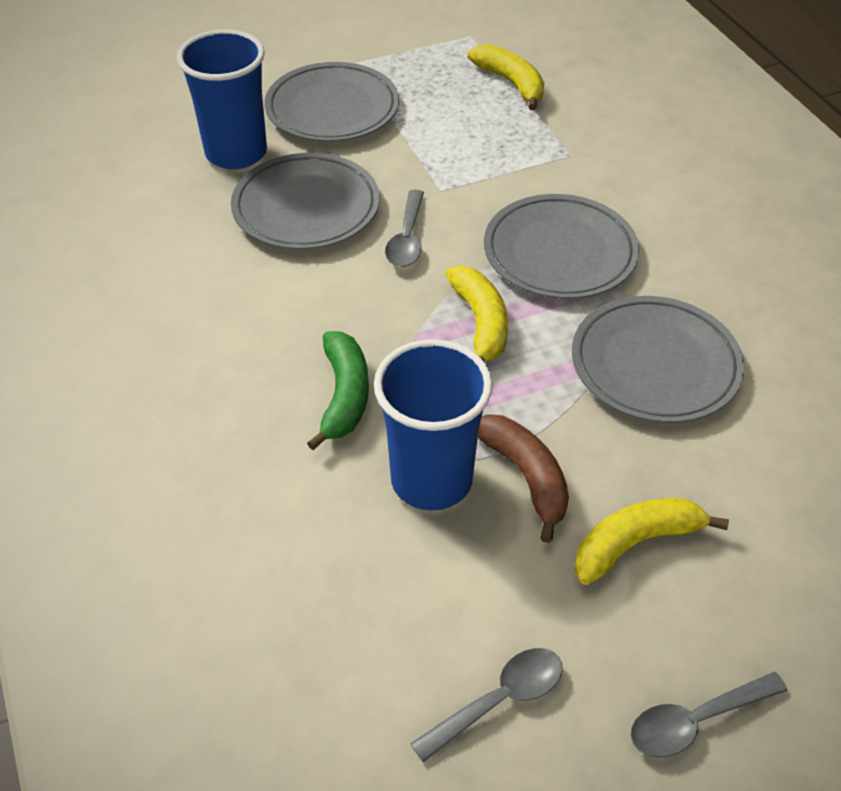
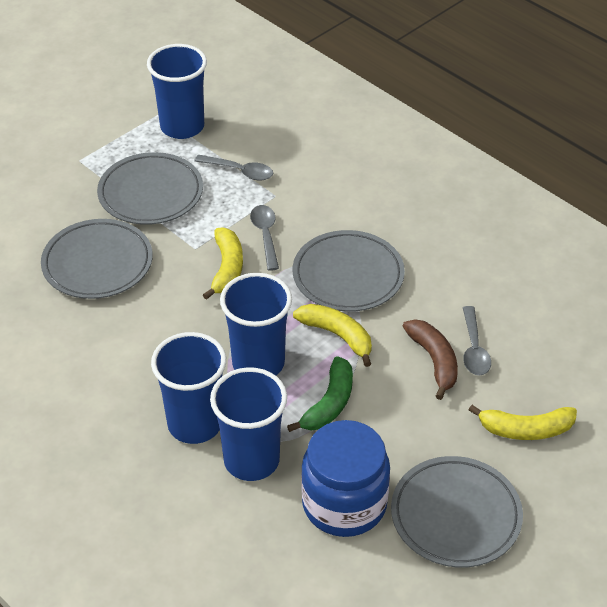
blue cup: [177,29,267,169] [374,339,493,510] = 2 -> [147,44,207,139] [151,332,226,444] [210,367,287,481] [220,273,292,375] = 4
blue jar: none = 0 -> [301,420,390,537] = 1

